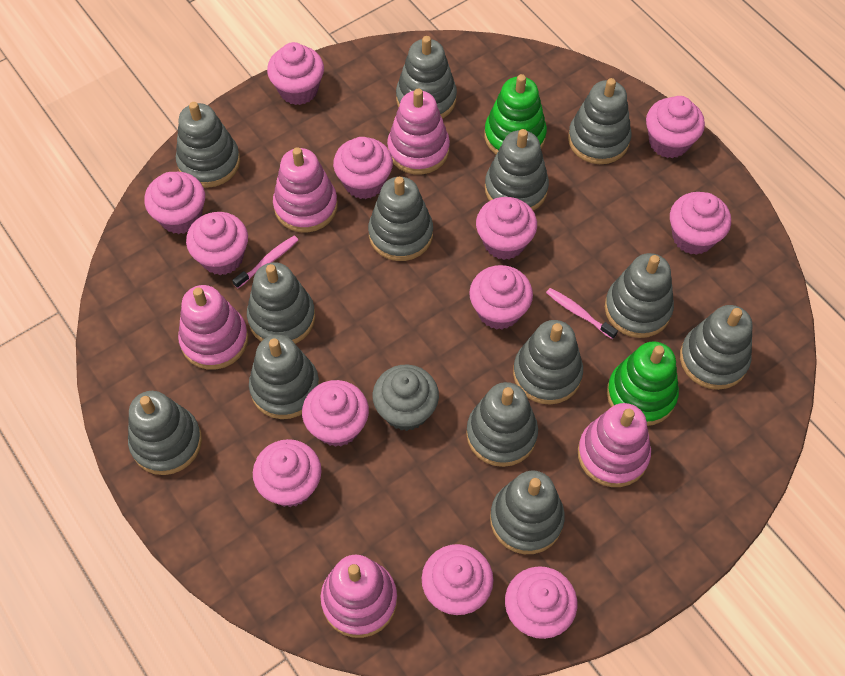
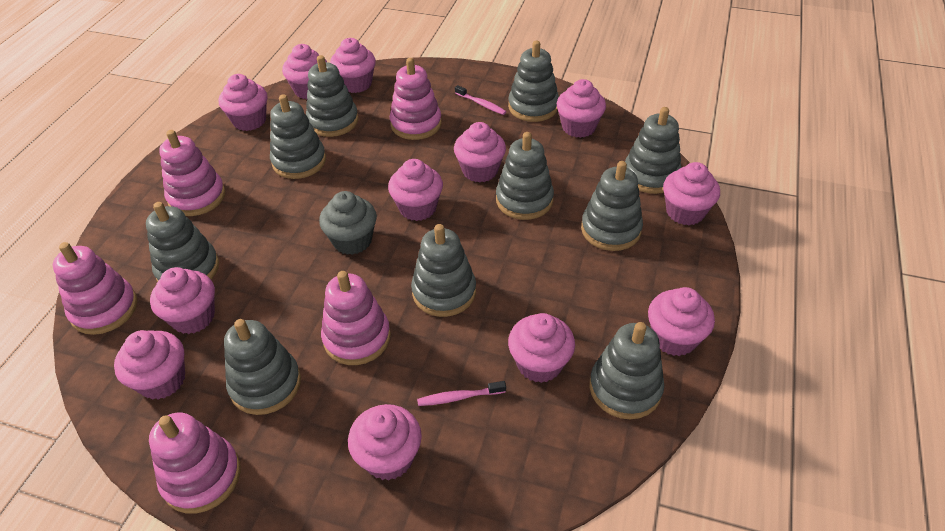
green stacking toy: [484,74,547,154] [607,341,679,426] = 2 -> none = 0
grey stacking toy: [128,391,202,475] [176,102,240,188] [247,262,315,344] [249,335,319,419] [368,177,433,261] [396,36,457,119] [466,382,538,467] [485,129,549,211] [490,470,565,554] [513,320,583,405] [568,78,631,164] [605,253,674,338] [680,305,752,390] = 13 -> [146,202,219,282] [224,319,301,415] [270,94,326,179] [306,55,358,137] [411,224,476,317] [496,132,554,220] [508,40,559,122] [581,161,643,251] [589,322,664,419] [625,107,681,194] = 10

